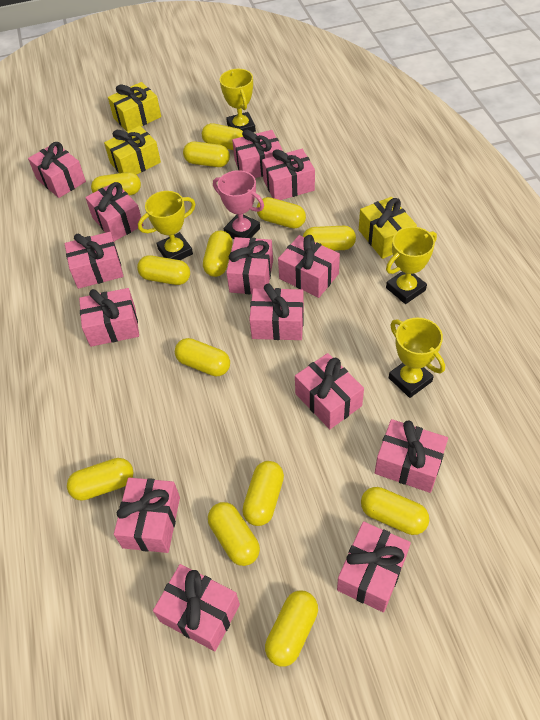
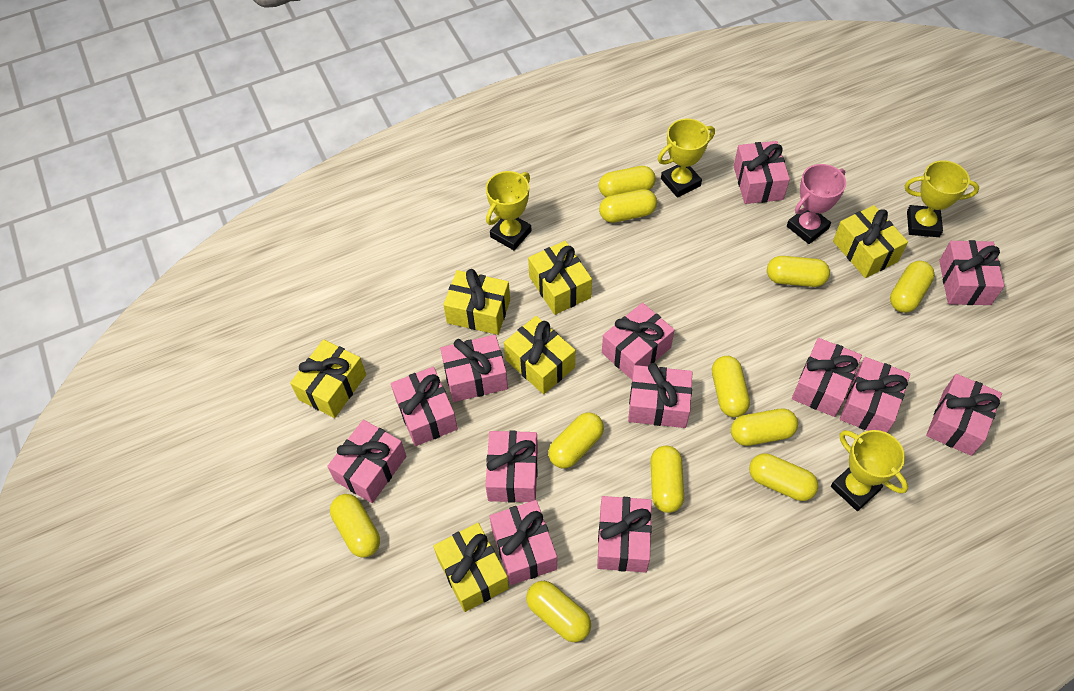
pink gift: [28,142,86,198] [65,232,123,289] [79,288,139,347] [85,182,143,241] [114,478,180,553] [153,564,240,651] [226,237,273,294] [232,130,283,178] [249,284,304,340] [262,149,315,200] [278,235,340,298] [295,353,364,429] [337,521,411,612] [375,419,448,493] = 14 -> [327,420,406,503] [391,367,458,446] [440,335,508,402] [485,431,538,503] [489,500,557,585] [597,496,652,573] [602,303,674,380] [628,363,692,428] [734,141,790,204] [792,338,862,417] [840,357,910,433] [926,374,1002,456] [939,240,1004,305] = 13
yellow capsule: [67,458,134,501] [91,172,141,195] [137,256,190,285] [175,338,230,377] [183,141,230,167] [202,123,243,150] [203,231,232,277] [208,502,260,566] [242,461,284,526] [257,197,306,228] [265,590,318,667] [303,226,356,251] [361,487,429,535] = 13 -> [330,494,380,558] [526,581,591,642] [548,412,604,469] [599,166,656,197] [599,189,657,223] [650,446,684,513] [712,356,750,417] [731,409,798,446] [749,453,818,501] [767,256,830,287] [890,261,935,313] = 11
yellow gift: [104,126,161,175] [108,82,161,131] [359,197,417,259] = 3 -> [290,339,366,418] [433,523,509,612] [443,269,510,335] [504,316,575,394] [528,241,592,315] [833,205,908,278] = 6

